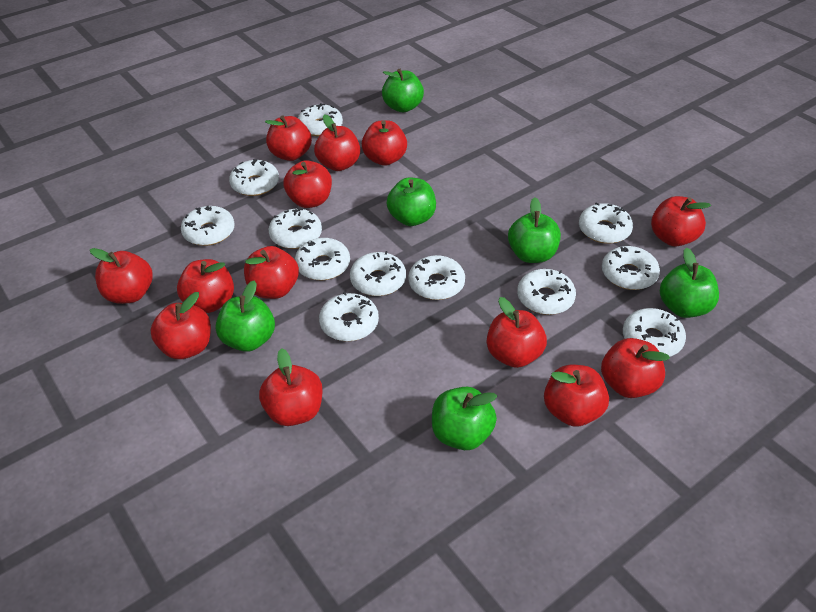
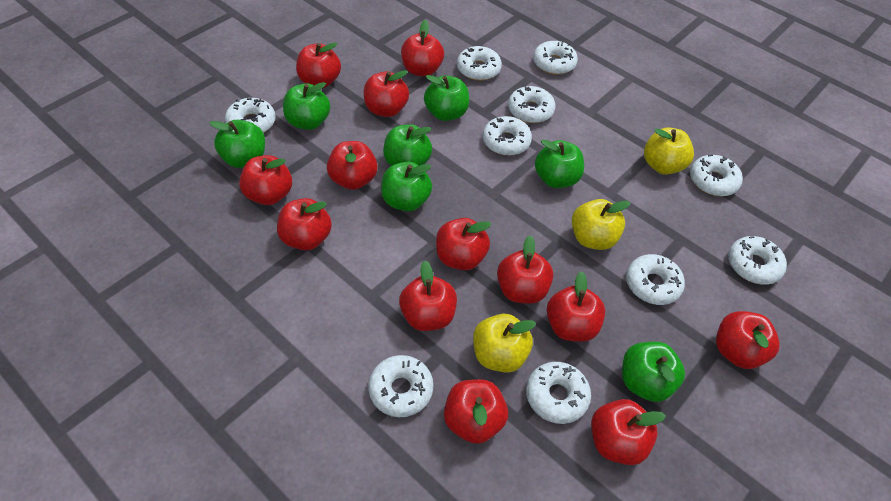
green apple: [215,280,275,352] [382,69,424,112] [387,177,436,226] [432,387,497,450] [508,197,561,263] [660,248,719,318] = 6 -> [209,120,265,168] [283,82,330,130] [381,162,432,211] [383,124,432,166] [424,75,469,121] [535,140,584,188] [622,341,685,402] = 7
white donut: [181,206,235,246] [229,159,279,196] [269,207,322,249] [295,238,350,280] [298,103,343,136] [319,292,379,341] [350,251,406,296] [408,255,465,300] [517,269,576,315] [579,202,633,244] [602,246,660,290] [623,308,686,357] = 12 -> [225,98,276,133] [368,355,433,417] [457,46,502,81] [483,116,532,156] [508,86,556,123] [526,362,591,424] [533,41,578,75] [626,254,685,305] [690,154,743,196] [728,236,787,285] = 10
yellow apple: none = 0 -> [473,314,536,373] [572,199,631,250] [644,127,694,175] = 3

